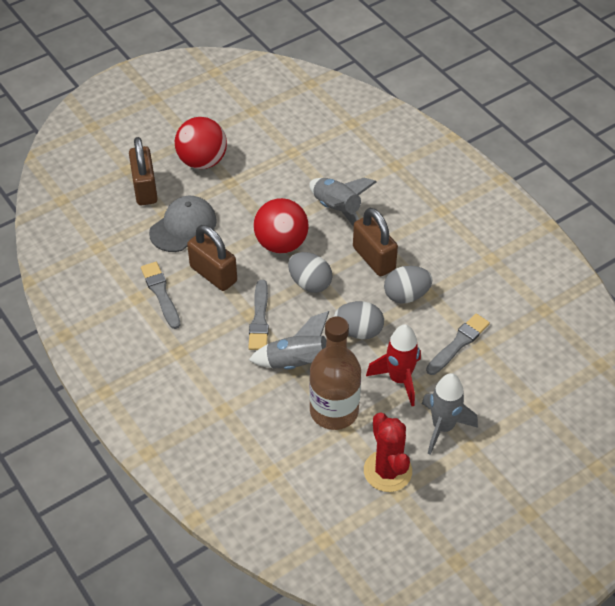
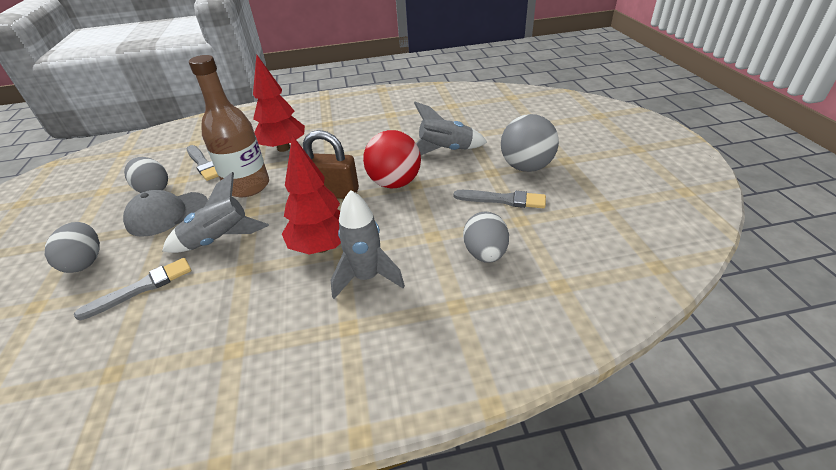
brown padlock: [129,137,158,205] [187,225,237,291] [353,208,398,276] = 3 -> [303,130,359,199] = 1
grey ball: none = 0 -> [501,114,559,172] = 1
red ball: [175,117,227,169] [253,198,309,254] = 2 -> [363,130,421,188] = 1
red cactus: [364,412,412,492] = 1 -> none = 0
red rocket: [366,324,421,406] = 1 -> none = 0
red tree: none = 0 -> [253,54,305,152] [282,135,341,255] = 2

